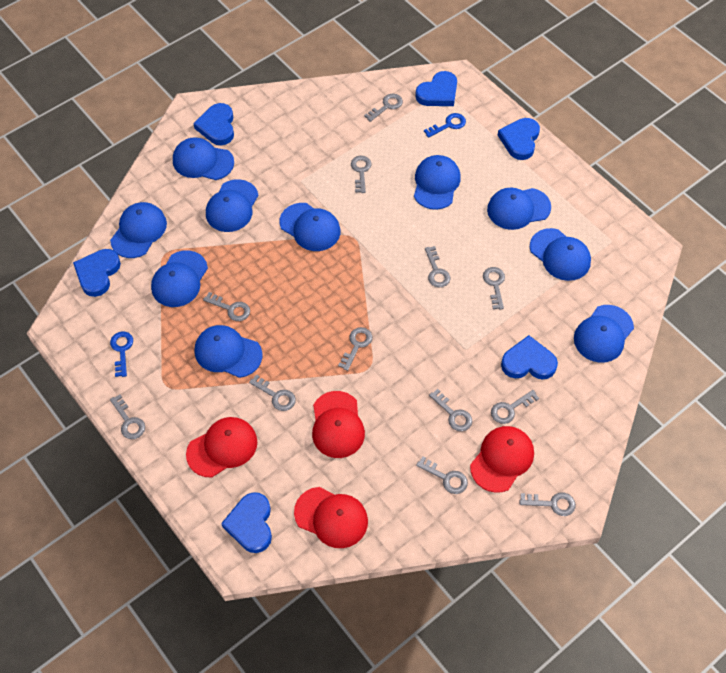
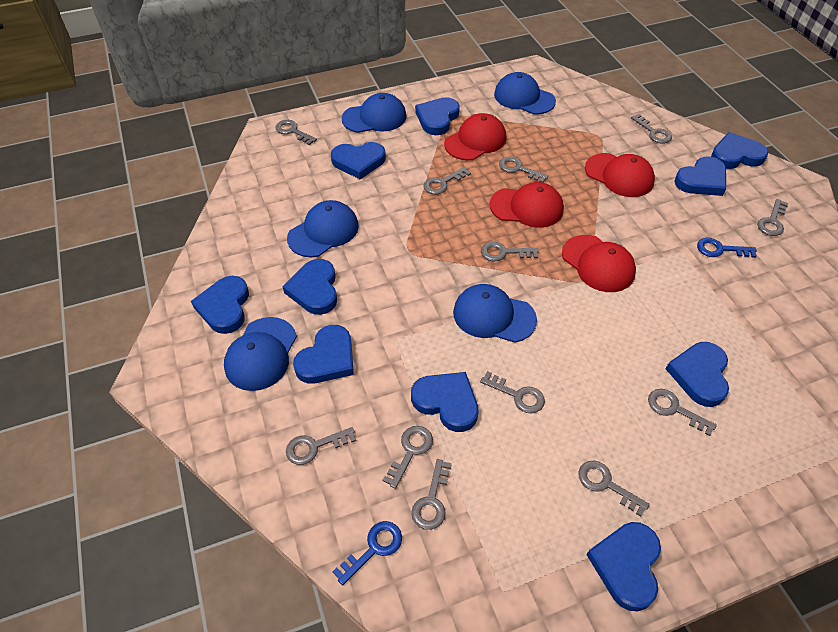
blue cap: [110,202,167,258] [151,250,208,307] [173,137,234,180] [195,325,262,378] [206,179,259,232] [280,203,340,251] [414,155,461,210] [487,188,551,230] [530,228,591,281] [574,305,634,363] = 10 -> [224,317,297,391] [287,200,359,257] [342,93,407,133] [453,284,537,343] [494,72,556,114] = 5
blue heart: [73,249,121,297] [193,103,234,145] [221,492,272,553] [415,71,457,106] [497,118,540,160] [501,335,558,379] = 6 -> [191,276,249,334] [282,259,337,315] [293,325,354,384] [331,142,386,179] [411,372,479,432] [415,97,460,135] [586,522,661,611] [666,342,729,407] [674,157,726,196] [711,132,768,169] = 10

